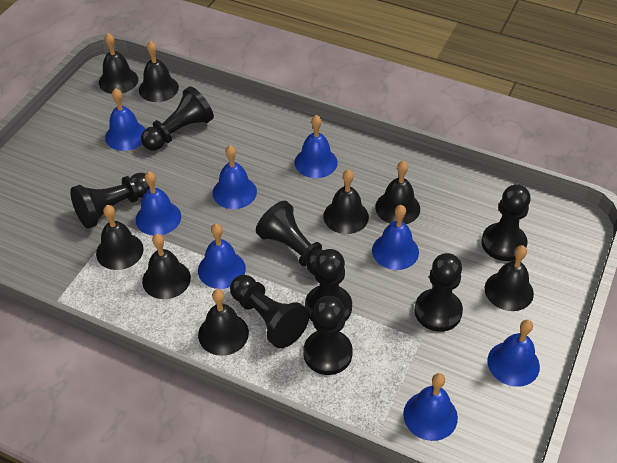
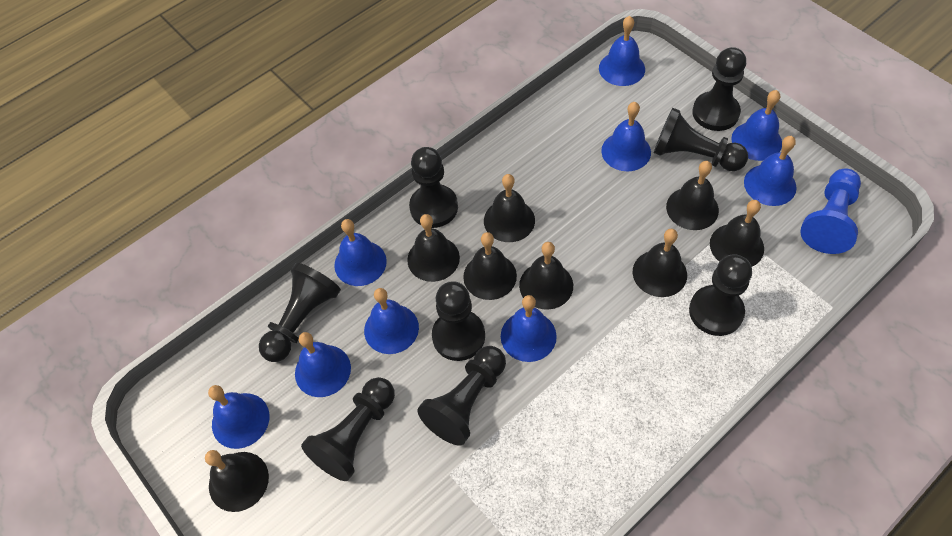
blue bell: [105,88,145,151] [136,171,181,236] [198,223,246,289] [213,145,257,209] [295,115,337,178] [372,205,419,270] [403,373,458,441] [487,320,540,387] = 8 -> [208,385,269,449] [295,332,351,397] [334,219,387,286] [364,288,419,354] [501,295,557,362] [599,16,645,86] [601,102,651,171] [731,90,782,161] [744,136,797,206] = 9
blue pawn: none = 0 -> [800,168,861,254] = 1

